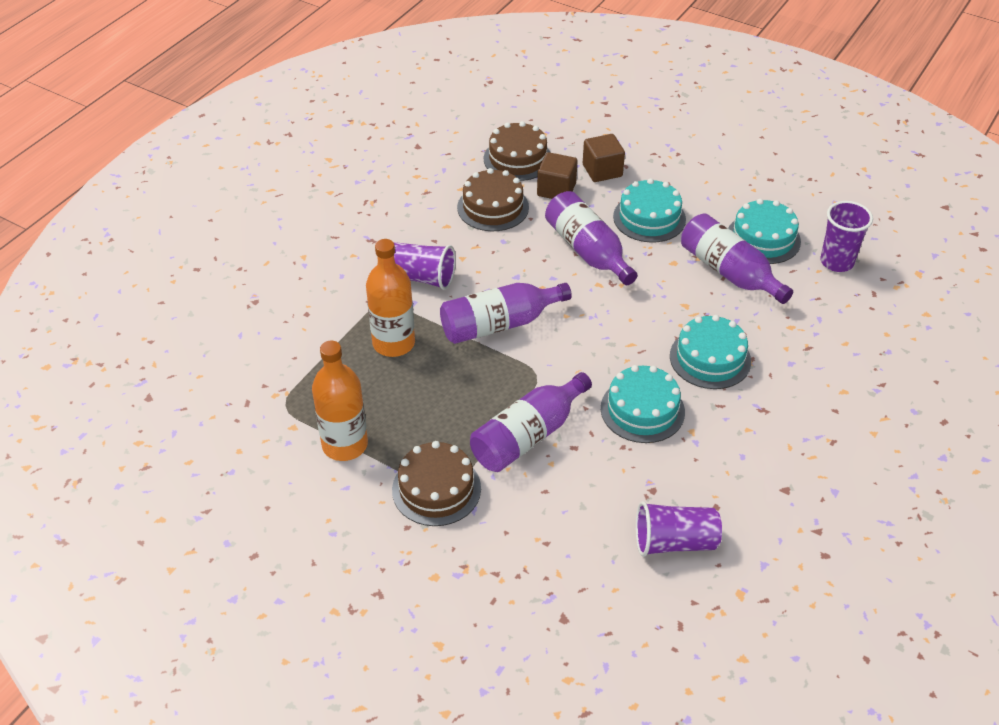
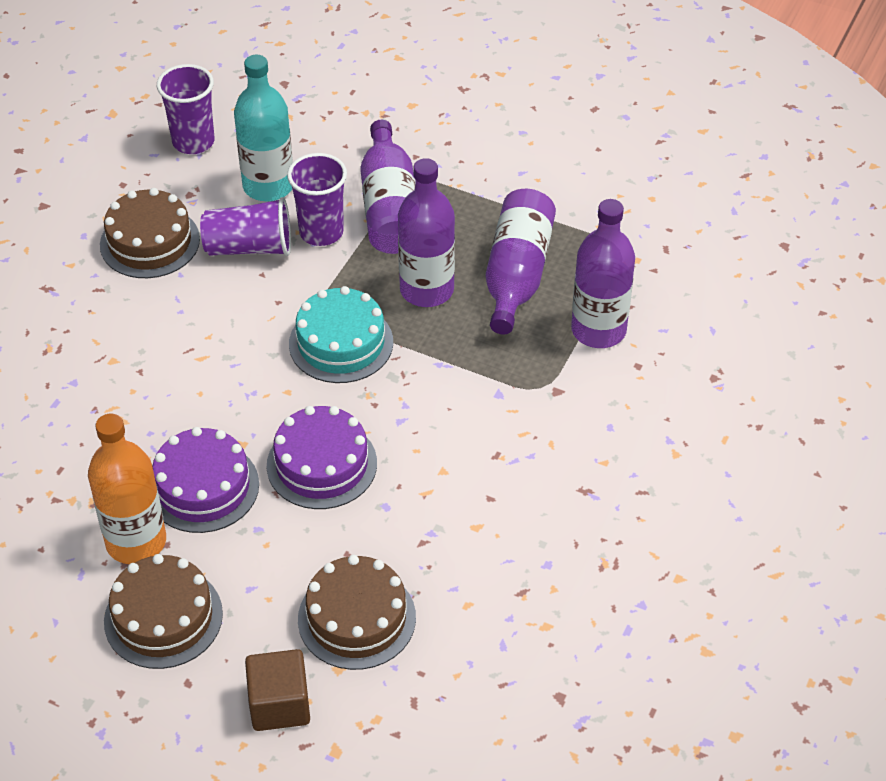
brown cube: [537,152,577,199] [583,134,625,182] = 2 -> [245,649,310,731] = 1
orange bottle: [312,341,368,461] [366,239,415,357] = 2 -> [88,414,166,564] = 1
purple cake: none = 0 -> [153,427,259,533] [267,406,377,509] = 2
turquoise bottle: none = 0 -> [234,55,293,201] = 1
turquoise cake: [601,365,685,443] [613,178,686,242] [670,315,751,389] [728,199,801,264] = 4 -> [289,286,393,383] = 1

